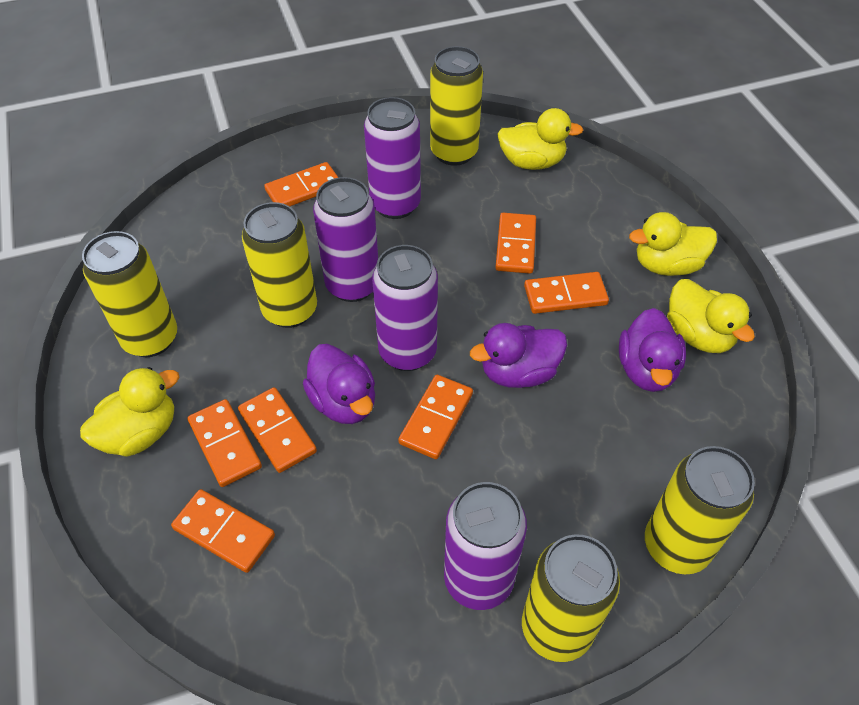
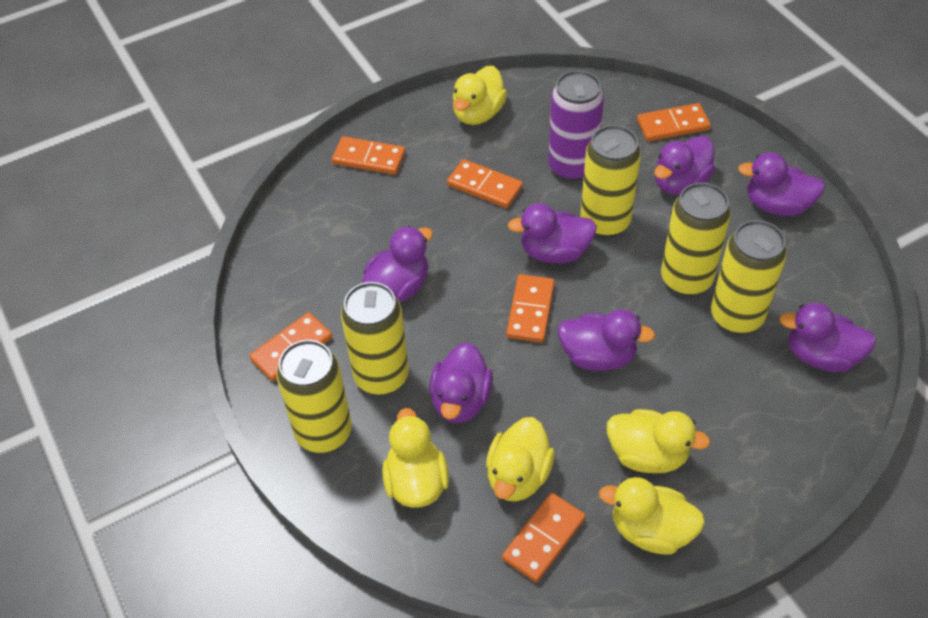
orange domino: [171,489,275,573] [187,399,262,487] [238,387,317,473] [264,162,339,206] [398,375,473,459] [495,213,536,274] [524,272,609,314] = 7 -> [249,312,332,381] [332,136,405,175] [447,159,523,208] [502,493,586,582] [506,274,554,343] [637,103,711,141] = 6
purple can: [313,177,378,302] [364,97,421,219] [372,245,438,371] [444,482,527,610] = 4 -> [548,70,604,181] = 1
purple duck: [303,344,375,424] [470,323,567,388] [619,308,686,392] = 3 -> [362,226,433,302] [429,342,493,423] [508,203,597,263] [558,309,655,371] [654,136,716,195] [738,152,825,216] [779,303,876,372] = 7
yellow duck: [80,367,179,457] [497,108,583,170] [629,212,717,276] [667,279,755,353] = 4 -> [382,408,449,508] [453,66,507,125] [486,417,555,502] [599,477,705,555] [607,409,711,473] = 5

